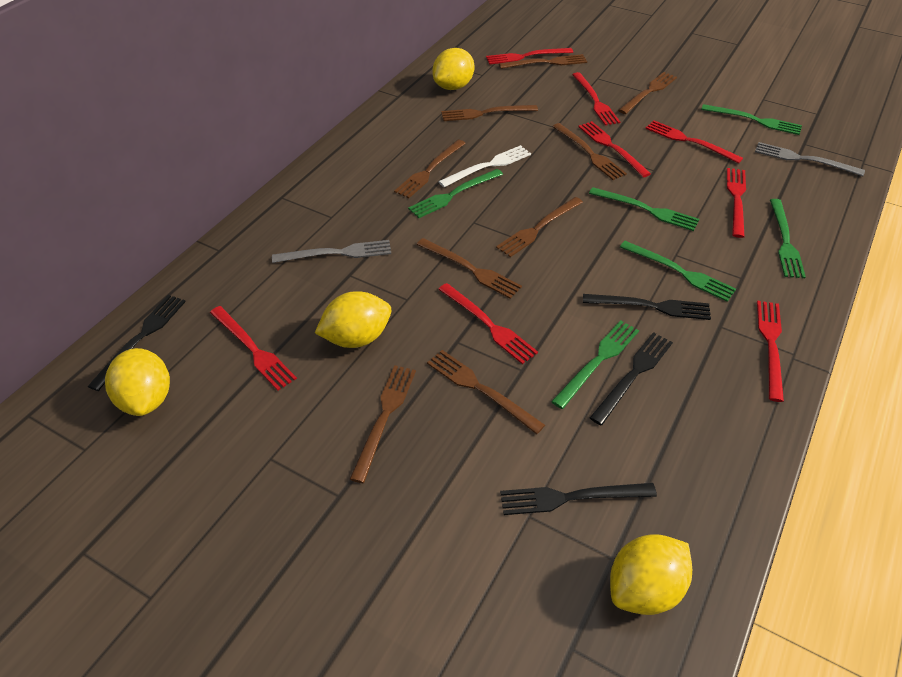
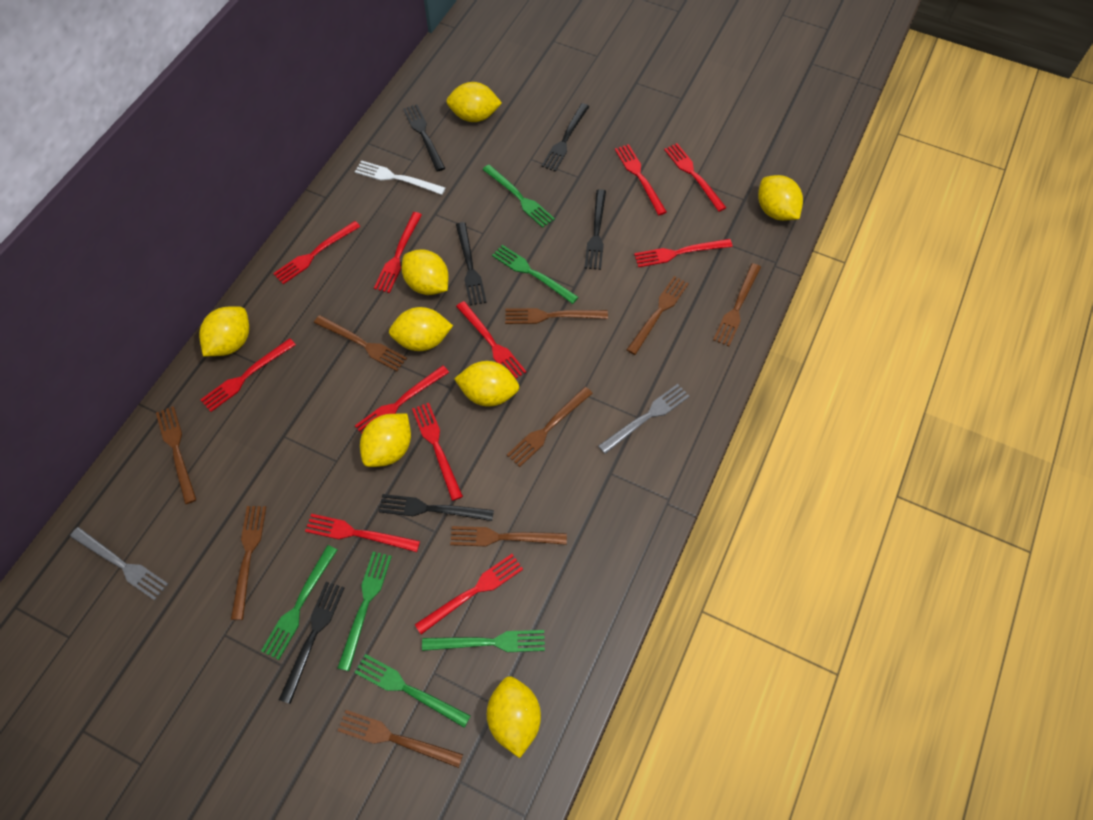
black fork: [87,295,186,391] [500,483,657,515] [583,294,711,320] [590,332,673,425] = 4 -> [279,582,344,704] [379,494,494,521] [403,104,445,172] [456,222,487,306] [541,103,590,172] [584,189,606,270] = 6
red fork: [210,306,297,391] [438,283,538,364] [486,48,573,65] [572,72,620,125] [579,121,651,177] [645,121,743,164] [727,168,746,238] [757,301,784,402] = 8 -> [200,338,296,412] [273,221,360,284] [305,514,420,552] [355,365,449,434] [374,212,422,293] [412,403,463,501] [414,554,523,634] [456,301,526,379] [615,144,667,215] [634,239,733,267] [664,143,727,212] = 11
yellow lemon: [105,348,170,416] [315,291,391,348] [432,48,475,90] [610,534,692,615] = 4 -> [199,306,249,356] [360,413,411,467] [389,307,453,351] [402,249,449,295] [446,82,502,122] [454,361,519,407] [487,676,541,758] [758,175,803,221] = 8

